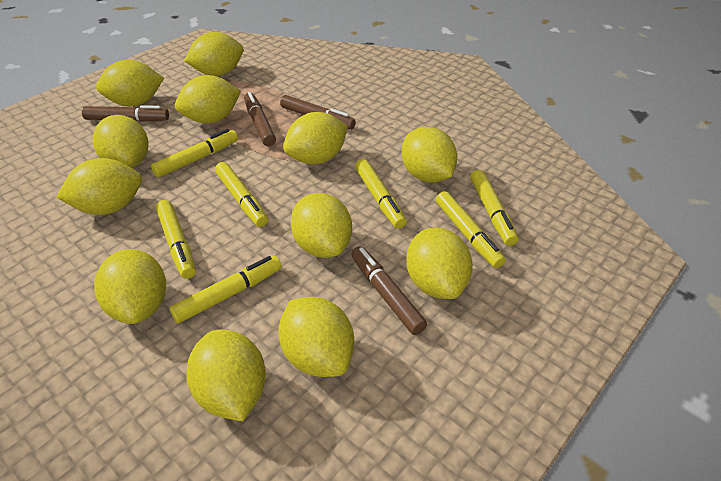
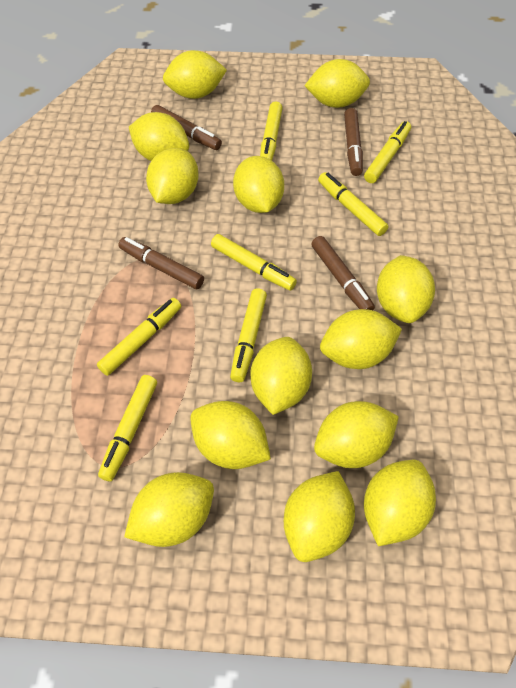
yellow lemon: [56,158,142,215] [93,115,149,168] [94,249,166,324] [96,60,164,106] [175,75,241,124] [184,32,243,76] [186,330,266,421] [278,297,354,377] [283,112,348,164] [291,193,352,258] [401,127,457,183] [406,227,473,299] = 12 -> [124,472,214,547] [129,112,189,161] [146,148,199,204] [163,50,227,99] [190,401,271,469] [233,156,284,213] [251,337,312,415] [284,471,355,562] [304,59,370,108] [314,401,399,468] [320,309,402,369] [364,460,436,546] [377,255,435,323] = 13

